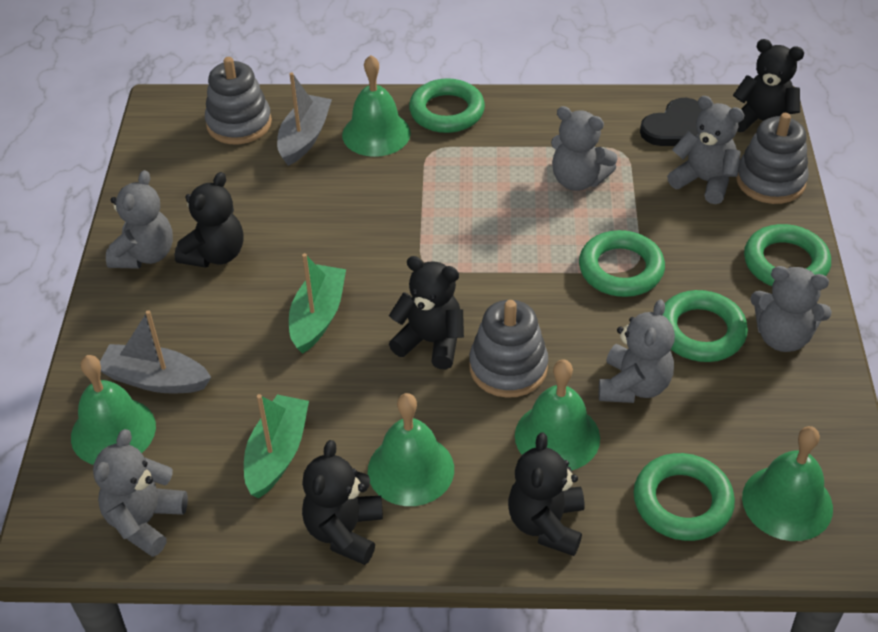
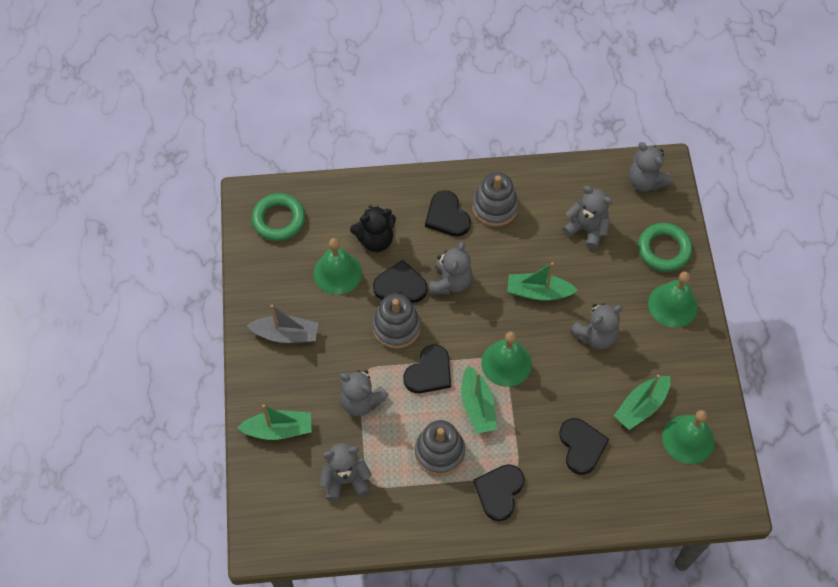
black heart: [640,98,702,146] = 1 -> [373,260,427,303] [403,344,451,393] [425,190,471,237] [473,464,524,521] [559,418,609,475] = 5
black teddy bear: [175,172,243,268] [302,440,383,565] [389,256,464,370] [508,432,584,556] [733,39,804,132] = 5 -> [350,205,396,252] = 1
green bell: [71,355,156,465] [342,55,411,157] [368,393,454,506] [515,359,600,470] [742,426,833,541] = 5 -> [314,238,362,295] [481,332,532,387] [648,271,698,328] [662,410,714,464] = 4
green boat: [244,394,309,498] [289,253,346,354] = 2 -> [238,405,312,440] [461,366,497,434] [507,262,578,301] [614,374,671,430] = 4
green ring: [409,78,485,133] [579,230,665,297] [634,453,735,541] [663,290,748,362] [744,224,831,286] = 5 -> [252,193,305,241] [638,223,692,272] = 2
grey boat: [100,310,211,393] [277,72,332,166] = 2 -> [247,305,318,343] = 1

